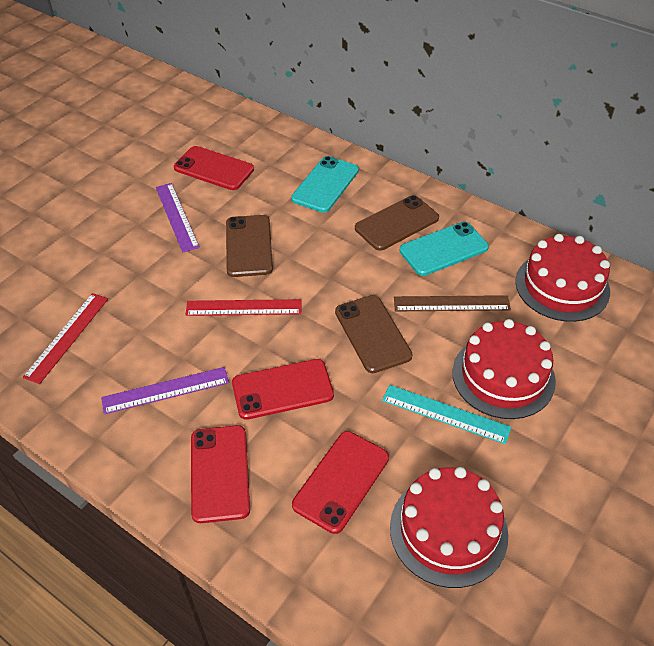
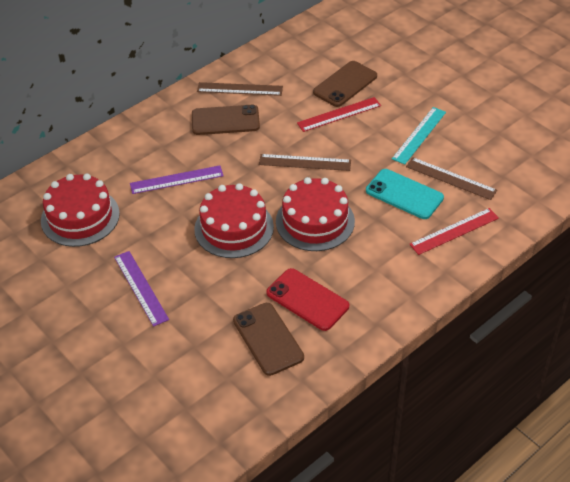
brown ruler: [394,295,511,311] = 1 -> [197,82,283,96] [259,154,351,171] [406,157,497,200] = 3
red phone: [174,146,254,190] [191,425,250,523] [232,359,334,420] [292,431,389,534] = 4 -> [266,268,349,331] = 1
turquoise phone: [291,156,359,213] [399,222,489,276] = 2 -> [366,169,444,219] = 1

